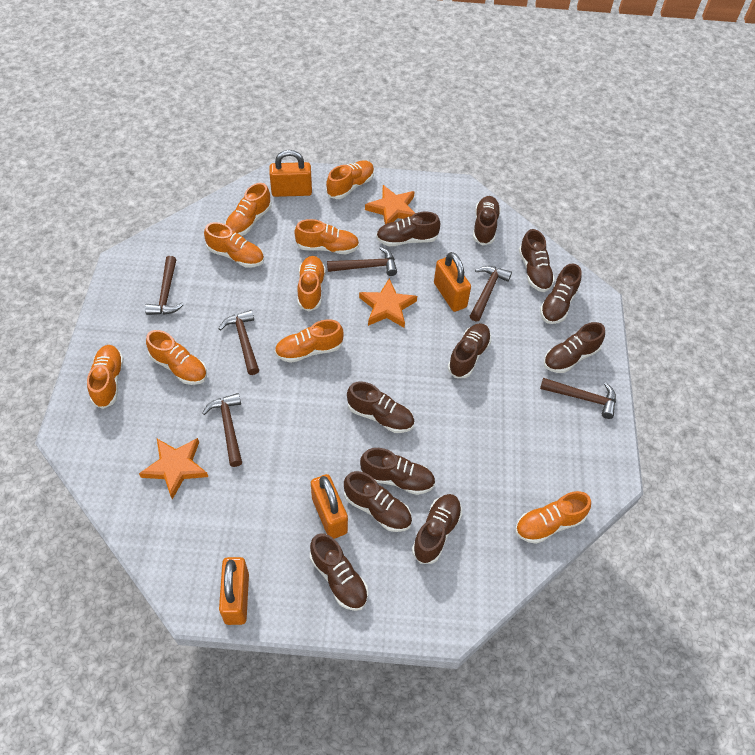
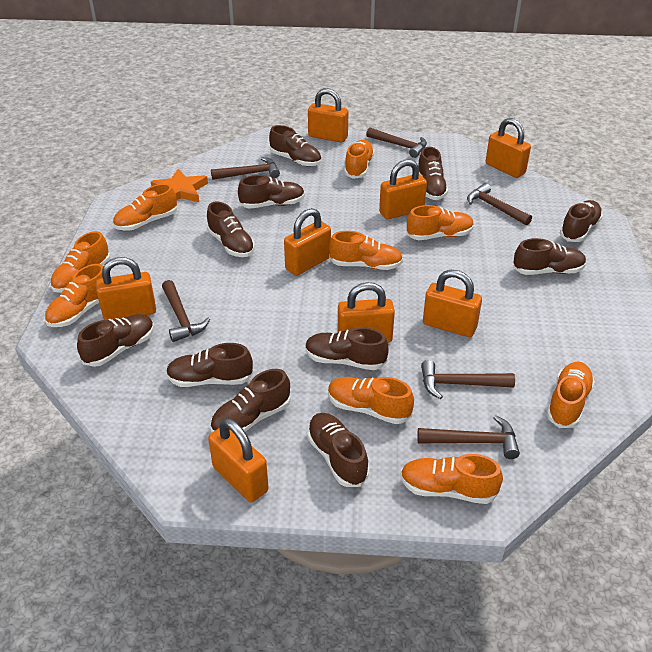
orange padlock: [219,557,249,625] [269,150,312,197] [311,474,348,539] [434,252,471,312] = 4 -> [96,257,156,320] [208,418,269,502] [284,208,331,276] [308,88,348,143] [338,282,395,343] [379,159,427,219] [423,270,482,337] [485,118,531,178] = 8
orange star: [139,438,208,499] [359,278,417,328] [365,185,415,224] = 3 -> [151,169,208,202] = 1

